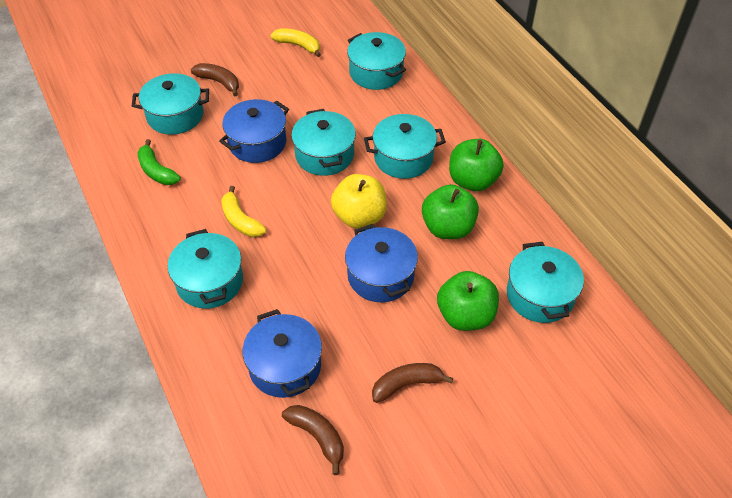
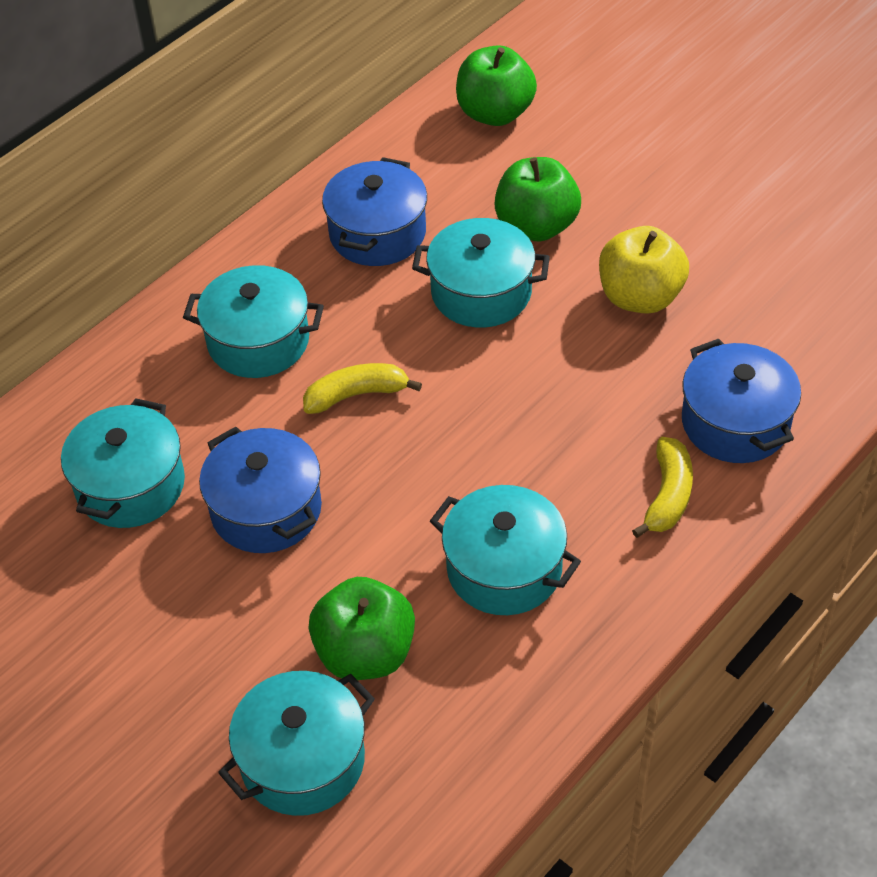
brown banana: [191,63,239,96] [282,405,344,475] [372,363,453,403] = 3 -> none = 0
green banana: [137,139,181,185] = 1 -> none = 0
turquoise pot: [132,73,209,135] [168,229,243,309] [291,109,356,176] [347,32,406,90] [364,114,446,179] [507,242,584,323] = 6 -> [61,398,185,528] [183,265,324,378] [218,671,375,816] [412,218,550,328] [430,485,581,615] = 5

